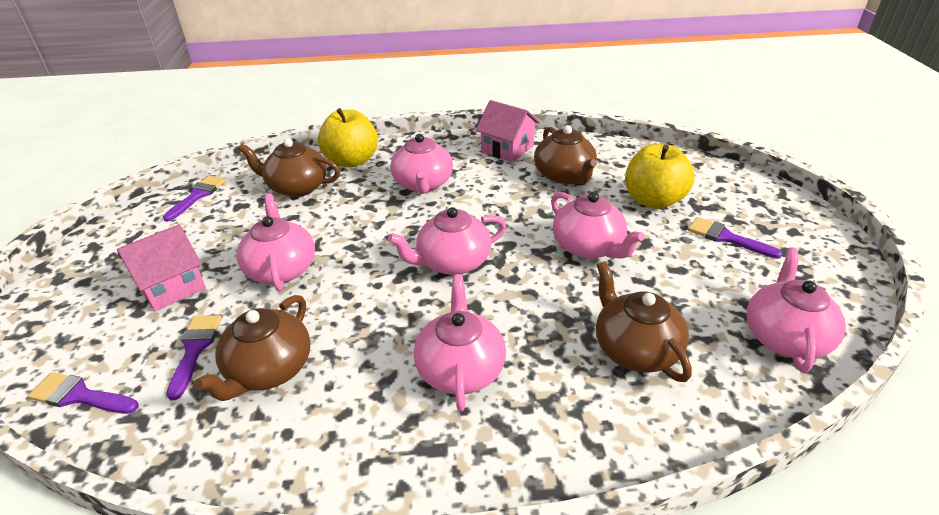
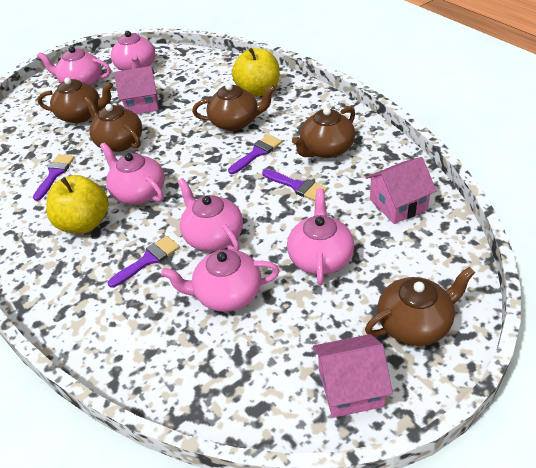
brown teapot: [194,295,310,401] [238,138,340,197] [534,125,597,184] [596,261,692,382] = 4 -> [38,78,113,123] [84,97,142,152] [192,83,276,131] [292,107,355,158] [365,267,475,346] = 5
pink house: [117,224,206,311] [476,100,540,162] = 2 -> [114,66,159,114] [313,334,393,418] [366,157,437,224] = 3

